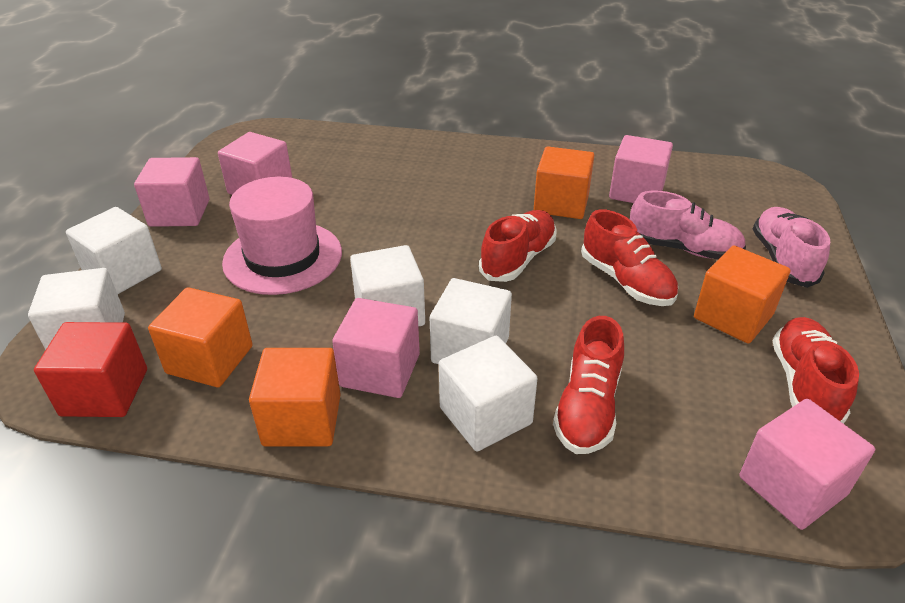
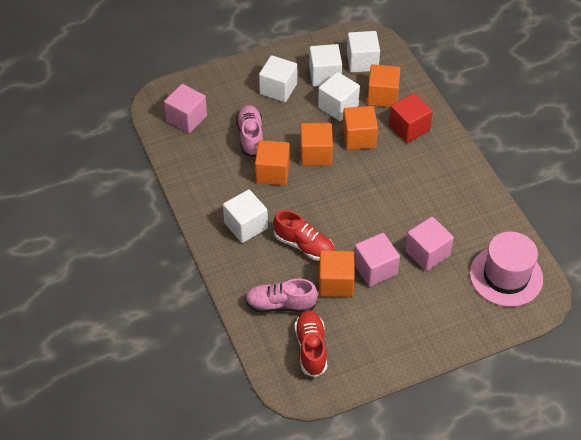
orange cube: [148,287,253,387] [249,348,341,446] [534,146,594,219] [694,246,790,344] = 4 -> [255,140,290,185] [300,123,333,166] [319,251,355,297] [343,106,378,150] [367,64,400,107] = 5
pink cube: [134,157,210,227] [218,132,292,195] [332,298,420,398] [609,135,673,203] [739,399,875,530] = 5 -> [164,84,207,133] [354,233,400,287] [405,217,454,271] = 3
red shoe: [479,210,557,282] [553,316,624,454] [581,209,678,306] [773,317,859,424] = 4 -> [273,210,335,261] [295,310,327,378] = 2

